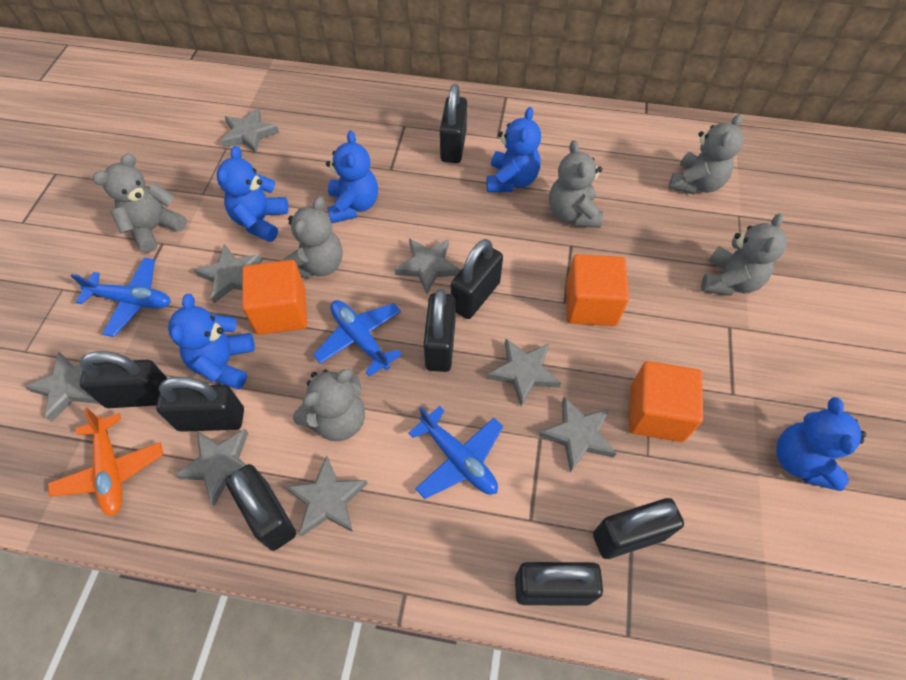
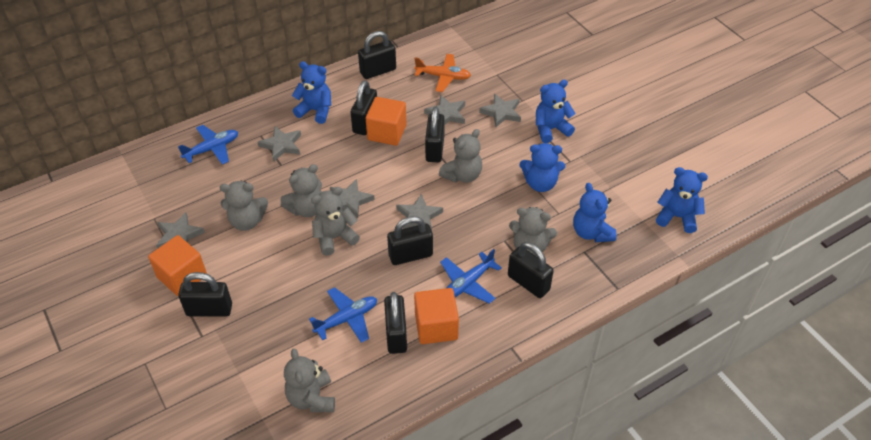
black padlock: [80,351,168,408] [156,377,244,432] [226,464,296,551] [423,289,456,372] [440,84,467,163] [451,239,503,319] [515,562,603,606] [593,498,684,559] = 8 -> [178,272,232,317] [351,80,377,135] [358,31,396,79] [384,292,407,354] [387,216,433,265] [425,107,445,162] [508,242,554,298] = 7
grey star: [25,352,99,422] [174,429,248,506] [194,244,263,303] [220,108,279,153] [286,456,368,536] [394,239,461,294] [487,339,561,406] [539,397,617,472] = 8 -> [156,212,205,249] [258,126,301,162] [330,179,375,218] [396,194,443,231] [424,95,465,125] [479,94,521,127] = 6

